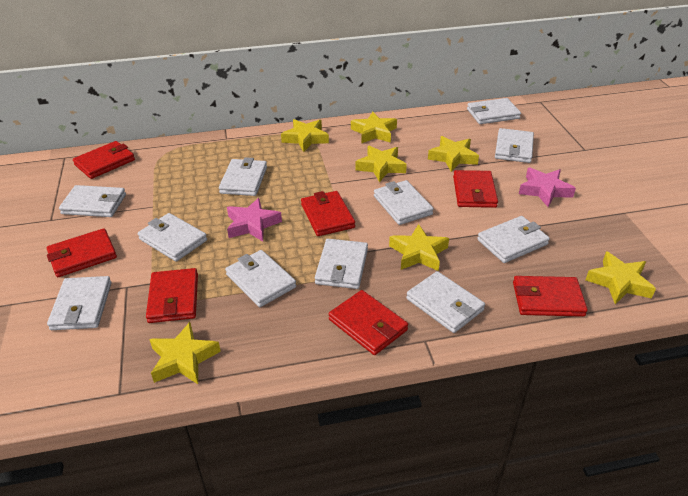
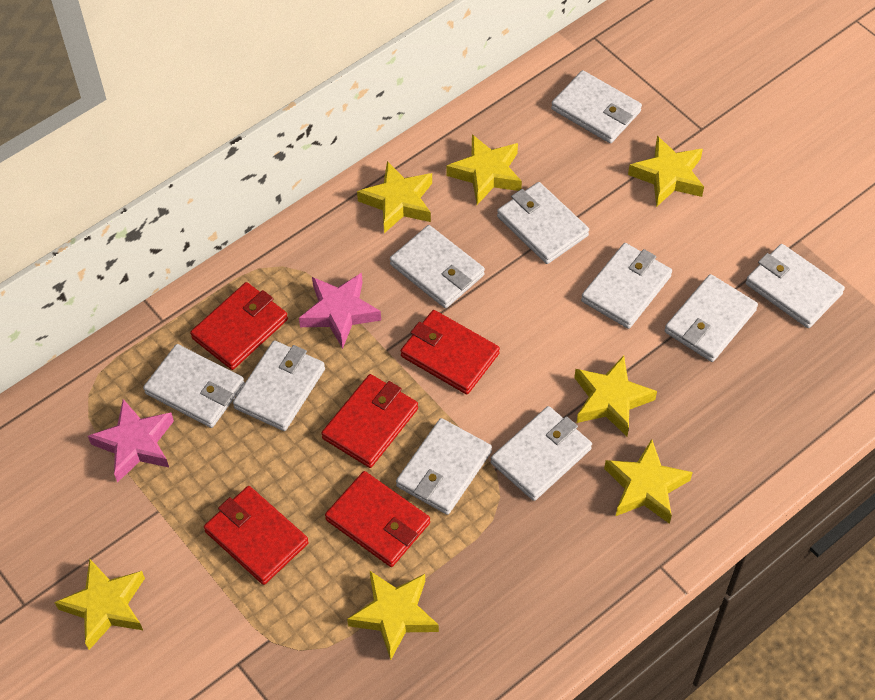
red wallet: [47,228,117,277] [73,141,135,179] [146,268,198,323] [301,191,355,236] [329,290,408,355] [453,170,498,208] [513,276,588,317] = 7 -> [190,282,288,370] [204,486,309,585] [321,374,418,468] [325,471,430,567] [401,310,500,394] = 5
white wallet: [47,276,111,330] [59,185,126,217] [138,213,207,262] [219,157,267,196] [225,250,296,307] [315,239,368,289] [374,180,433,225] [406,271,485,333] [467,98,521,124] [477,216,550,263] [495,128,534,163] = 11 -> [143,344,245,428] [233,340,325,431] [390,225,485,308] [396,418,492,515] [491,406,592,501] [497,182,589,264] [551,70,642,143] [581,243,672,329] [664,274,758,362] [746,244,845,328] = 10

